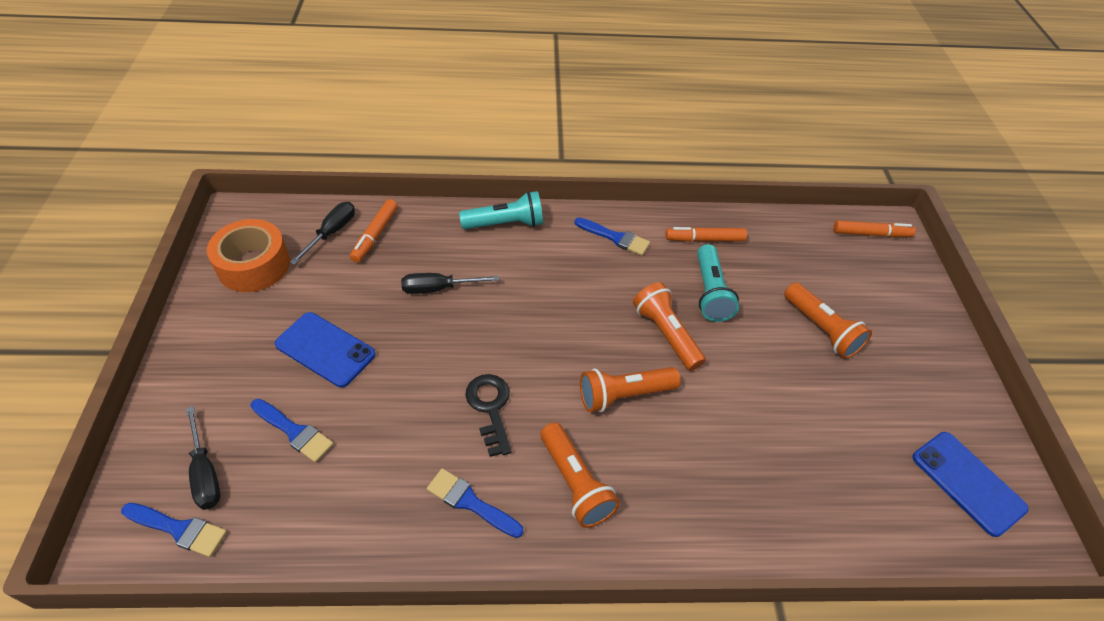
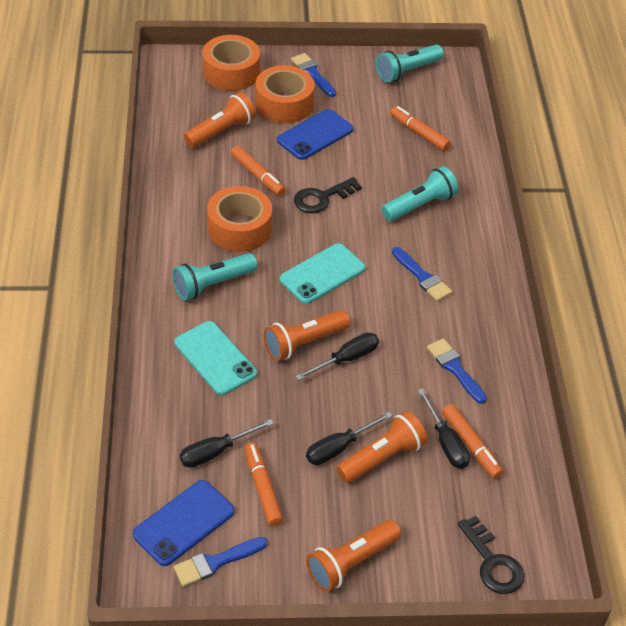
black key: [465,374,512,457] = 1 -> [294,177,362,213] [458,516,524,594] = 2
black screwdriver: [186,406,220,510] [290,202,355,265] [401,273,499,294] = 3 -> [180,419,274,468] [296,332,379,380] [306,412,393,465] [417,388,470,469] = 4
orange marker: [350,199,398,263] [665,227,747,242] [833,220,916,237] = 3 -> [231,146,286,196] [245,442,283,526] [390,106,451,151] [442,404,503,478] = 4
orange tape: [207,219,290,292] = 1 -> [202,35,260,91] [207,186,272,252] [255,65,315,123] = 3
turquoise flashlight: [459,191,543,229] [697,244,739,322] = 2 -> [172,253,257,301] [376,45,444,83] [382,166,458,221] = 3
turquoise phone: none = 0 -> [174,321,257,395] [280,243,365,304] = 2

